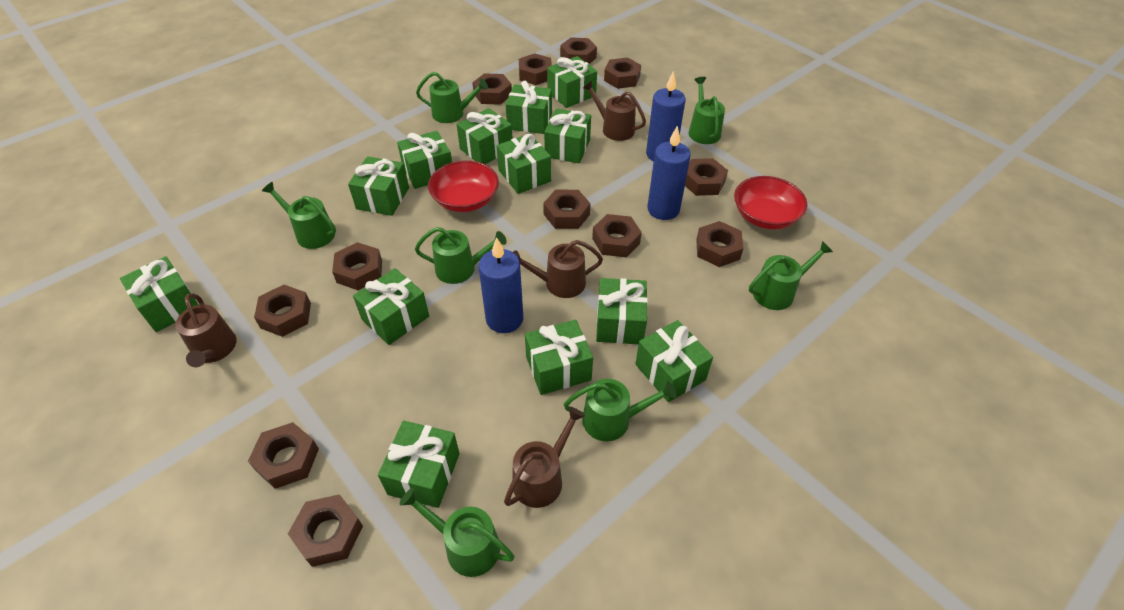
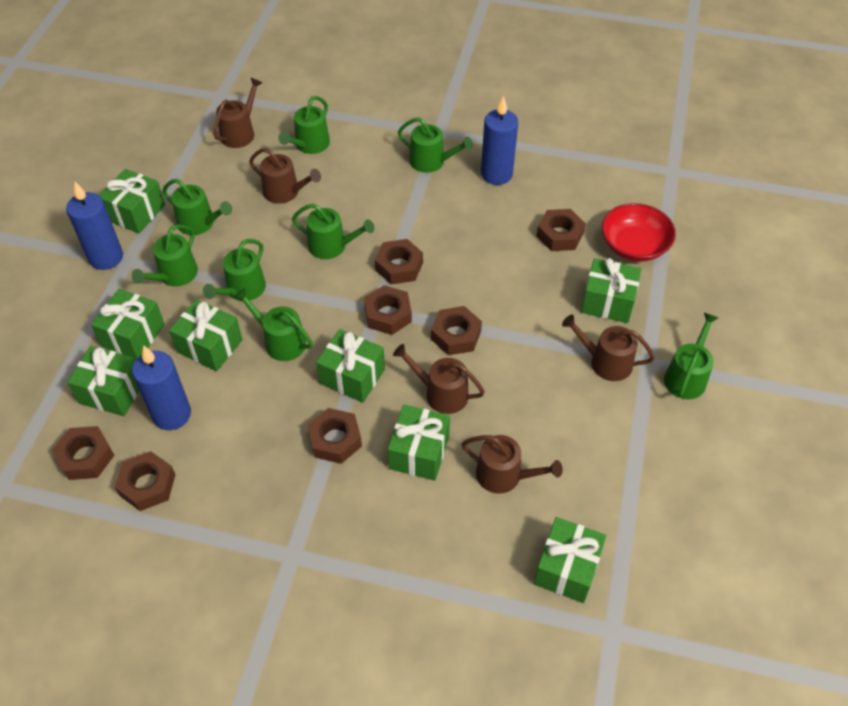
brown nut: [248,422,319,489] [254,285,311,337] [288,494,363,567] [332,242,382,290] [472,73,512,105] [519,53,552,85] [543,190,591,229] [560,37,597,64] [592,214,642,257] [604,57,641,89] [685,158,728,196] [696,221,744,267] = 12 -> [52,426,114,480] [115,451,175,511] [308,408,362,464] [364,285,412,335] [375,239,423,285] [431,306,482,355] [537,209,586,251] = 7
brown watering can: [175,293,236,367] [504,407,585,508] [513,240,603,298] [583,81,646,141] = 4 -> [213,78,262,148] [249,148,321,204] [393,344,485,414] [462,435,563,494] [562,314,655,381] = 5
green gift: [120,256,199,332] [348,156,409,216] [353,268,429,345] [378,421,460,508] [397,131,452,189] [456,108,513,164] [497,134,551,194] [505,81,552,134] [525,320,593,395] [544,108,591,164] [547,56,597,108] [596,278,648,344] [636,320,713,402] = 13 -> [67,346,139,416] [91,289,165,358] [99,169,165,234] [169,299,242,371] [316,329,385,403] [388,405,450,481] [534,517,606,603] [581,258,642,323] = 8
green watering can: [262,182,336,249] [400,488,515,577] [415,227,507,284] [416,72,488,123] [564,379,676,441] [689,77,725,144] [749,241,833,310] = 7 -> [132,225,198,287] [162,179,232,235] [203,239,266,301] [234,288,313,361] [278,96,330,154] [292,204,374,259] [398,117,473,173] [664,313,718,399] = 8
red bowl: [428,160,499,212] [734,176,808,229] = 2 -> [602,203,676,262] = 1

